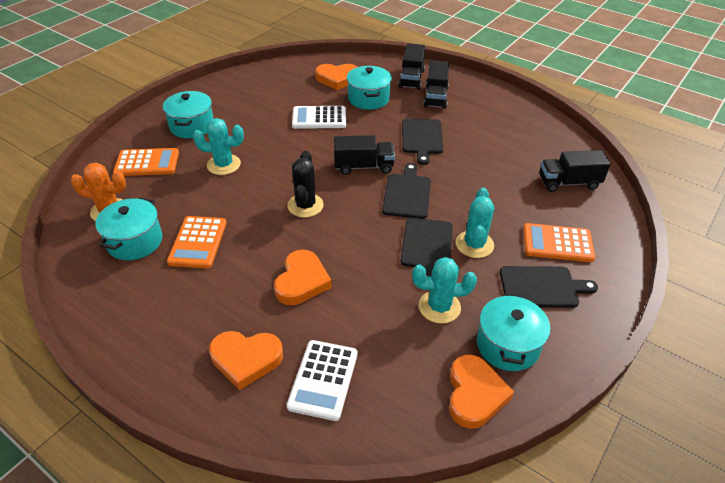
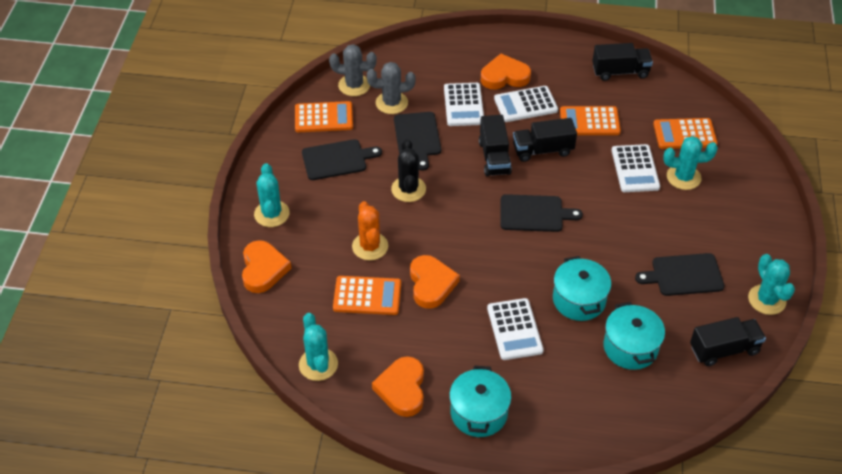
grey cactus: none = 0 -> [329,44,377,96] [367,62,415,114] = 2
orange calculator: [113,148,179,176] [167,216,227,269] [523,223,595,262] = 3 -> [295,101,353,132] [333,276,401,315] [560,106,621,135] [653,118,718,149] = 4
turquoise cactus: [193,118,244,175] [412,257,477,324] [456,188,494,258] = 3 -> [254,163,290,227] [299,313,338,381] [663,136,718,190] [748,254,795,315] = 4
turquoise pot: [95,197,162,260] [163,91,214,138] [347,66,392,110] [477,293,550,371] = 4 -> [449,365,511,437] [553,256,611,321] [603,302,665,370] = 3
white calculator: [287,340,358,421] [292,106,346,129] = 2 -> [444,83,484,126] [487,298,544,360] [494,86,558,122] [612,144,660,192] = 4

